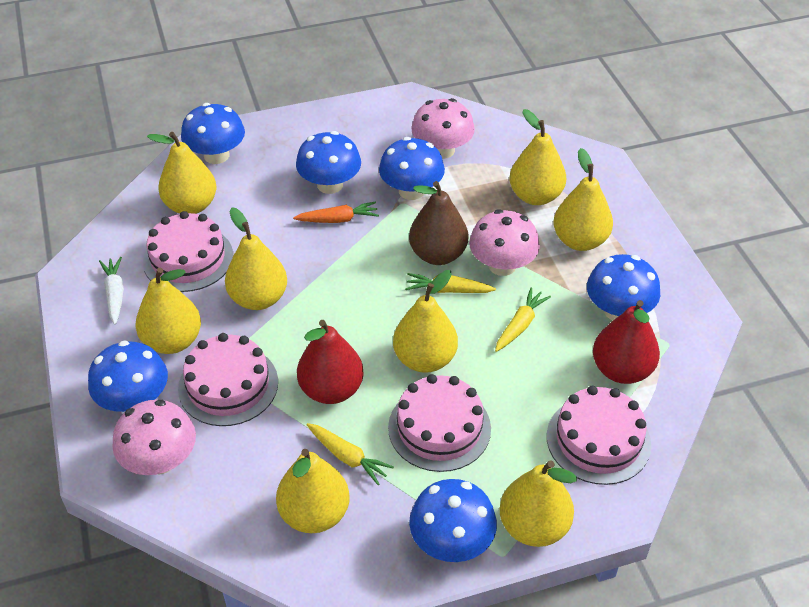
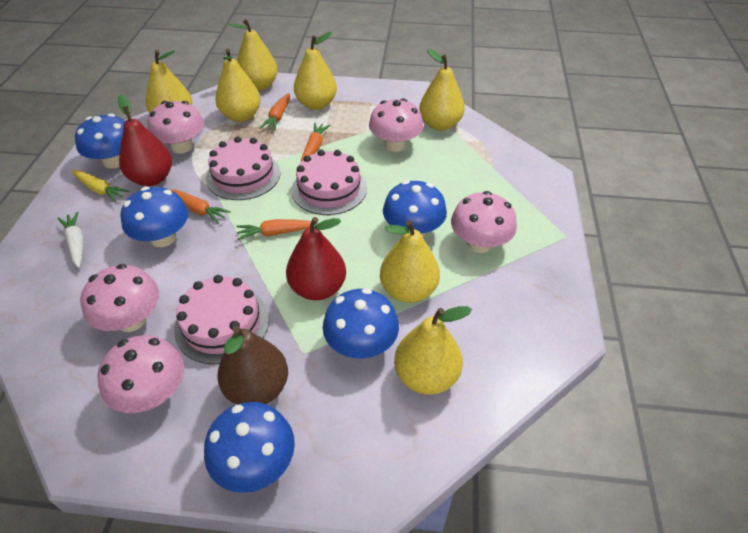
blue mushroom: [88,341,168,412] [181,103,245,164] [296,131,361,194] [379,137,445,200] [409,479,497,562] [587,254,660,320] = 6 -> [75,113,125,169] [121,187,188,247] [204,402,295,493] [323,288,399,359] [383,180,447,237] = 5
orange carrot: [293,201,379,223] = 1 -> [169,189,231,224] [236,219,317,240] [260,93,290,131] [301,123,330,162] = 4
pink cake: [143,211,233,292] [178,333,278,426] [388,374,491,472] [547,386,651,485] = 4 -> [174,275,269,364] [206,136,281,200] [291,150,367,215] = 3
pink mushroom: [112,400,196,475] [411,98,475,159] [469,209,540,276] = 3 -> [80,264,159,332] [97,335,184,413] [147,101,204,154] [369,98,423,152] [451,191,517,253] = 5
yellow carrot: [307,423,394,485] [405,273,496,293] [495,287,551,352] = 3 -> [72,171,130,202] = 1
yellow pear: [135,268,201,354] [147,132,217,214] [225,207,287,310] [276,449,349,533] [393,270,458,373] [500,460,577,547] [510,109,566,205] [553,148,613,251] = 8 -> [146,50,192,113] [215,49,261,122] [229,19,278,91] [294,32,337,110] [380,220,440,303] [394,306,472,395] [419,49,465,131] = 7

